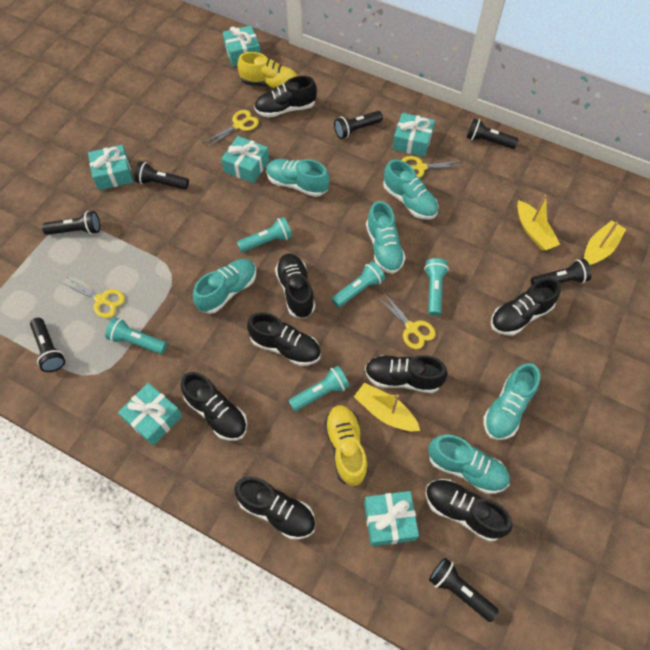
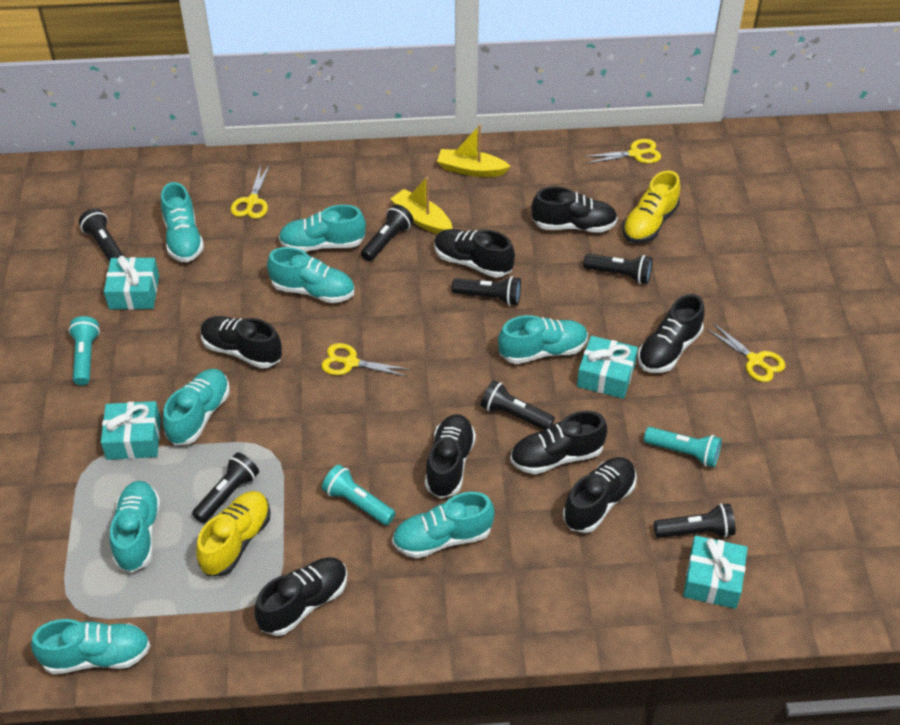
turquoise flashlight: [105,317,167,354] [237,217,292,252] [289,366,350,411] [332,262,385,308] [424,258,449,316] = 5 -> [68,316,100,386] [322,464,396,525] [644,427,722,467] = 3
turquoise gift: [88,145,133,190] [118,383,182,446] [221,136,269,184] [223,25,261,67] [364,491,419,547] [392,113,435,157] = 6 -> [101,401,161,460] [104,256,159,310] [577,336,638,399] [683,536,748,609] = 4
turquoise shoe: [193,259,256,314] [266,159,330,197] [366,201,406,274] [383,159,438,219] [428,435,510,494] [483,363,540,440] = 6 -> [31,619,150,674] [110,481,161,573] [161,182,204,262] [163,369,230,445] [267,247,354,303] [278,205,366,252] [392,492,494,558] [498,315,588,364] = 8
yellow boat: [354,383,420,431] [517,194,560,251] [584,220,626,265] = 3 -> [391,177,452,234] [437,124,511,177] = 2

